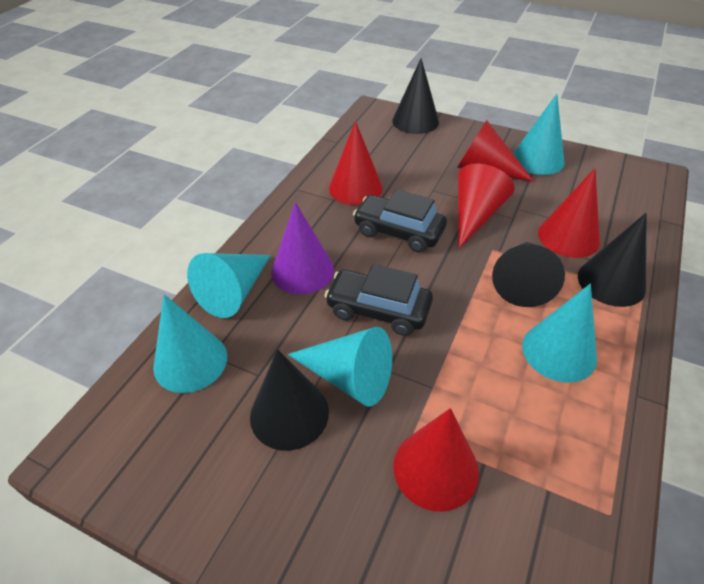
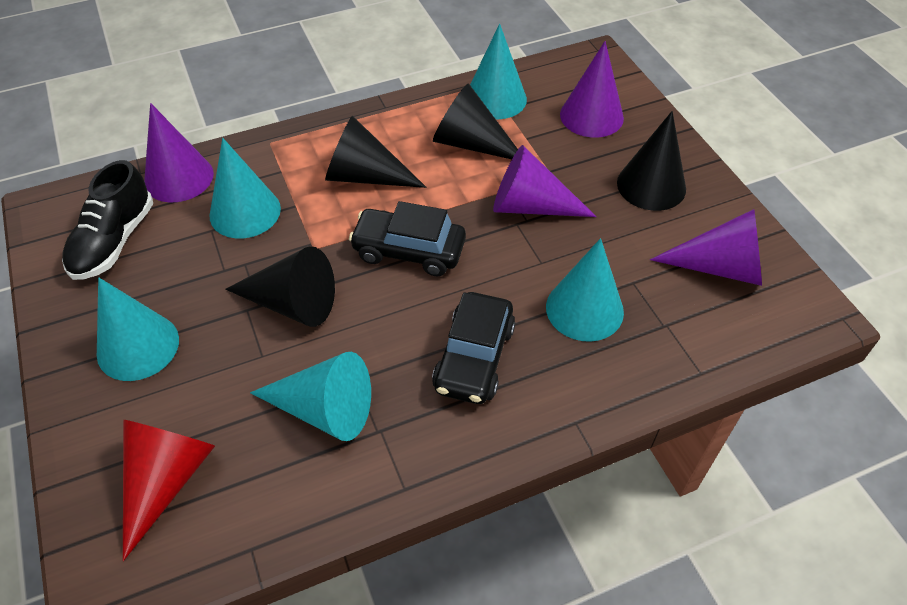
black shoe: none = 0 -> [62,160,153,280] = 1
purple cone: [271,202,334,294] = 1 -> [144,103,214,202] [493,145,597,217] [560,41,624,138] [650,209,762,286] = 4
red cone: [329,121,383,205] [394,408,479,512] [457,120,534,182] [458,163,515,249] [538,168,600,258] = 5 -> [123,420,215,561] = 1

